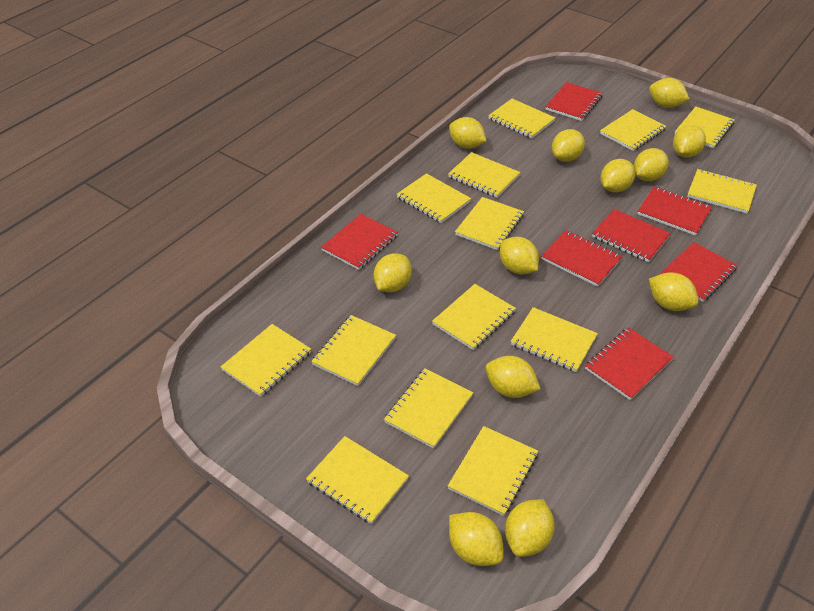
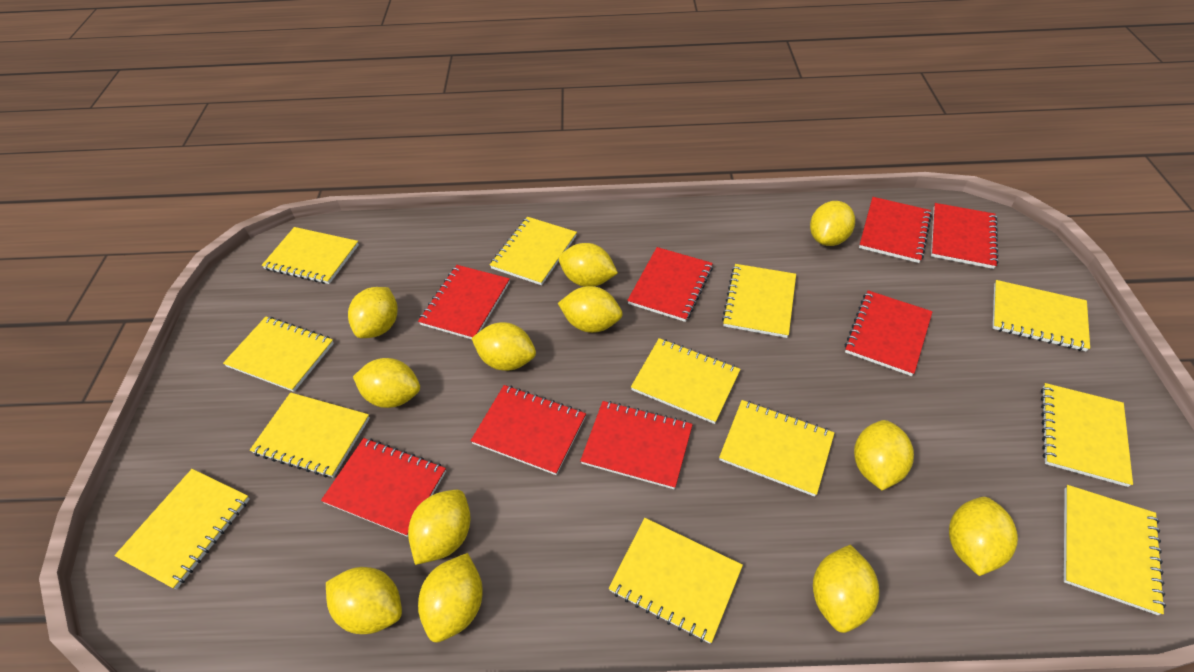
red notebook: [321,214,398,270] [541,230,622,287] [546,82,603,121] [585,327,674,400] [592,209,671,262] [637,186,712,236] [659,242,738,302] = 7 -> [321,438,446,537] [418,265,510,339] [471,385,586,475] [580,401,693,489] [627,247,713,322] [845,290,933,376] [859,197,932,263] [931,203,999,269] = 8
yellow notebook: [221,324,311,397] [306,436,409,524] [311,315,396,386] [384,369,473,449] [397,173,471,223] [432,284,516,350] [448,152,521,198] [448,426,538,516] [455,197,524,250] [488,99,555,139] [511,307,598,372] [600,109,667,151] [675,107,734,148] [687,169,757,214] = 14 -> [114,469,250,589] [223,317,334,392] [250,392,370,478] [261,227,359,284] [490,217,577,285] [609,518,743,644] [631,338,741,424] [719,400,834,497] [722,264,796,338] [993,280,1090,351] [1041,383,1133,487] [1064,485,1166,615] = 12

